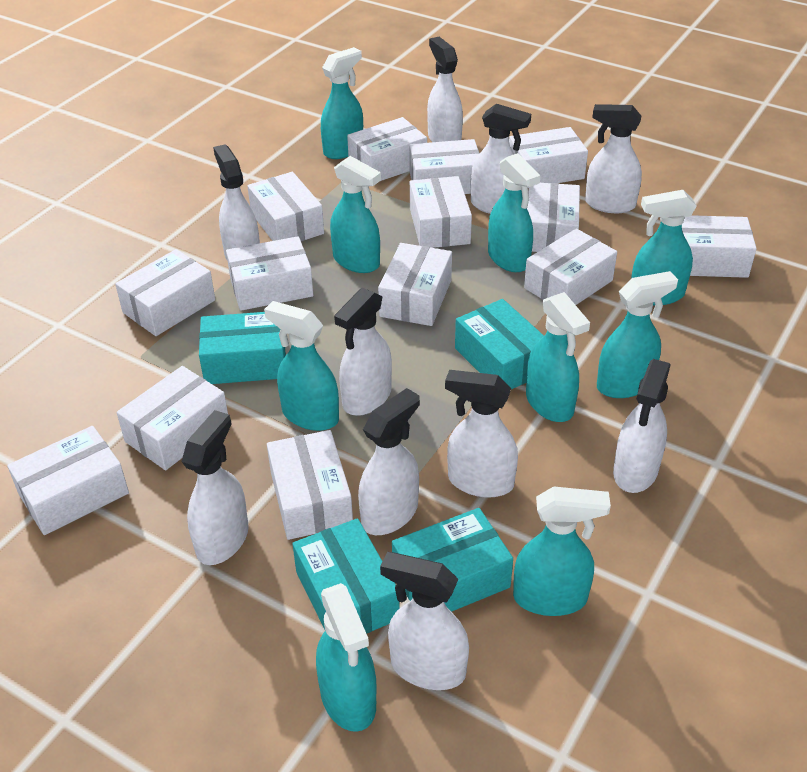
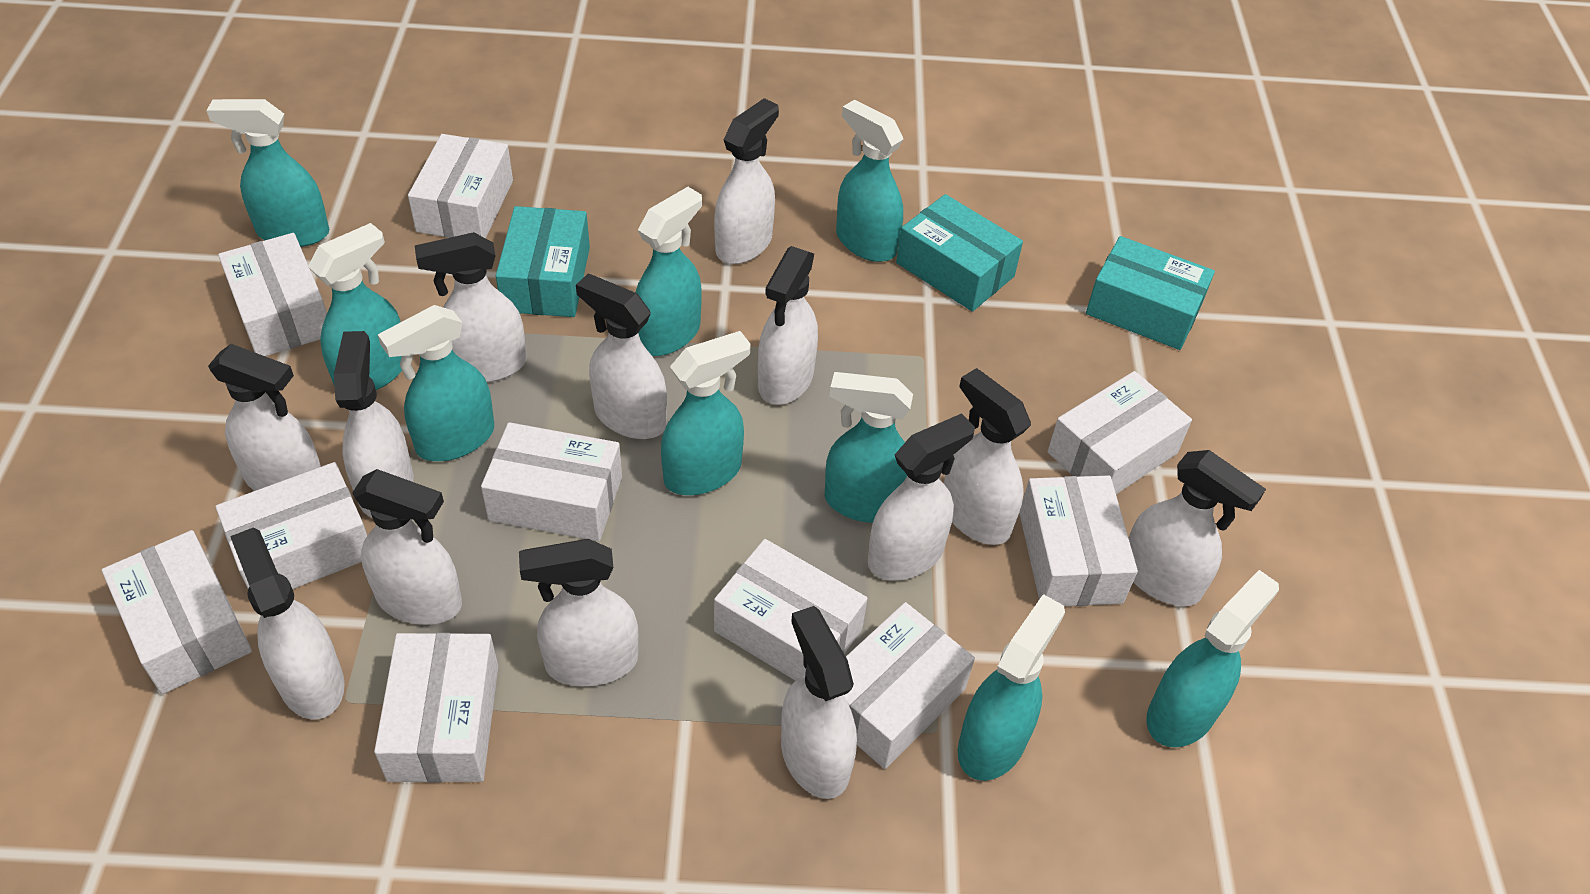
turquoise box: [199,312,286,384] [292,518,400,634] [392,508,513,612] [455,299,544,389] = 4 -> [496,206,590,317] [896,194,1023,311] [1086,236,1215,350] = 3
white box: [7,426,129,535] [115,249,215,336] [117,366,228,470] [226,236,313,311] [247,172,324,241] [267,430,353,540] [347,117,427,181] [378,243,452,326] [409,139,480,194] [410,176,472,248] [509,127,588,188] [524,228,617,305] [527,183,580,252] [682,215,757,278] = 14 -> [102,530,252,694] [215,462,367,589] [218,233,327,356] [374,633,498,782] [408,134,513,238] [481,422,622,541] [714,539,868,681] [843,602,975,769] [1019,475,1138,606] [1047,371,1192,494] = 10
white spray bottle: [181,410,249,565] [213,144,260,259] [334,288,392,416] [358,388,420,535] [380,552,469,690] [427,37,463,142] [445,370,518,498] [471,104,531,214] [585,104,642,213] [613,359,671,493] = 10 -> [208,344,321,491] [230,527,345,719] [334,331,414,518] [352,469,462,625] [415,232,526,383] [519,539,638,686] [576,274,667,439] [714,98,779,264] [758,246,818,405] [781,606,857,799] [868,413,975,581] [944,368,1031,545] [1129,450,1266,606] = 13

